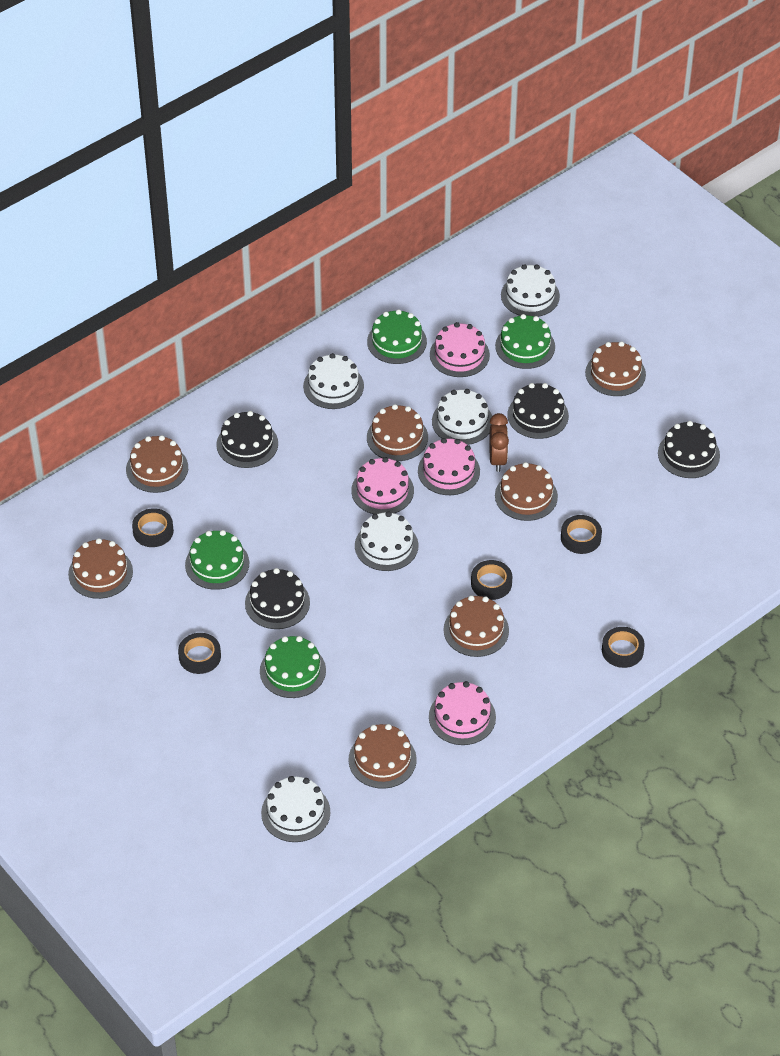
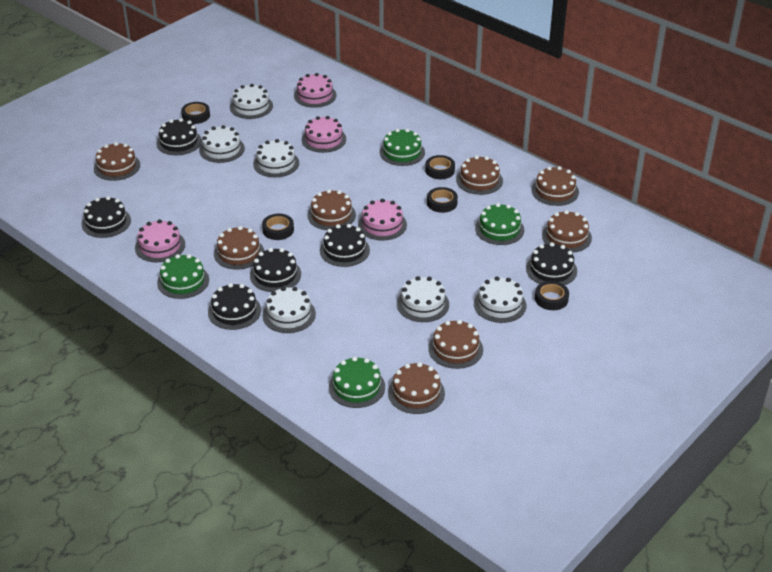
black cake: [216,411,278,468] [245,568,310,629] [507,383,569,439] [658,421,720,478] = 4 -> [81,196,131,238] [156,118,202,155] [208,283,261,330] [250,248,301,292] [320,224,370,267] [526,242,577,285] = 6
brown cake: [68,538,133,599] [126,435,188,493] [349,724,417,789] [367,404,428,461] [444,595,509,657] [495,462,558,521] [585,341,646,396] = 7 -> [94,142,140,181] [214,226,264,270] [307,189,356,230] [388,362,445,414] [428,320,483,369] [456,156,503,195] [531,166,579,206] [542,210,592,253] = 8
brown clock: [489,413,509,472] = 1 -> none = 0
white cake: [261,776,330,842] [303,353,364,409] [355,511,418,571] [432,389,492,445] [501,264,560,317] = 5 -> [199,125,245,163] [230,84,273,119] [253,139,299,177] [262,287,316,333] [397,276,449,322] [474,276,527,323] = 6

